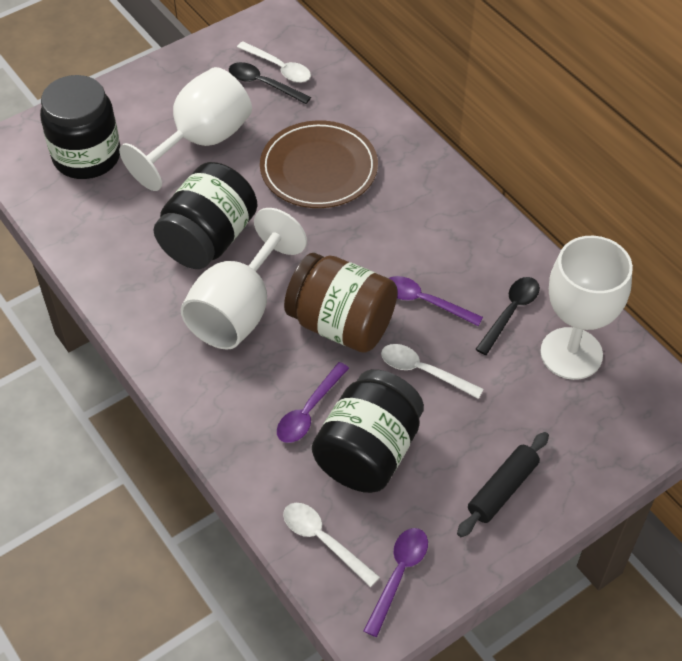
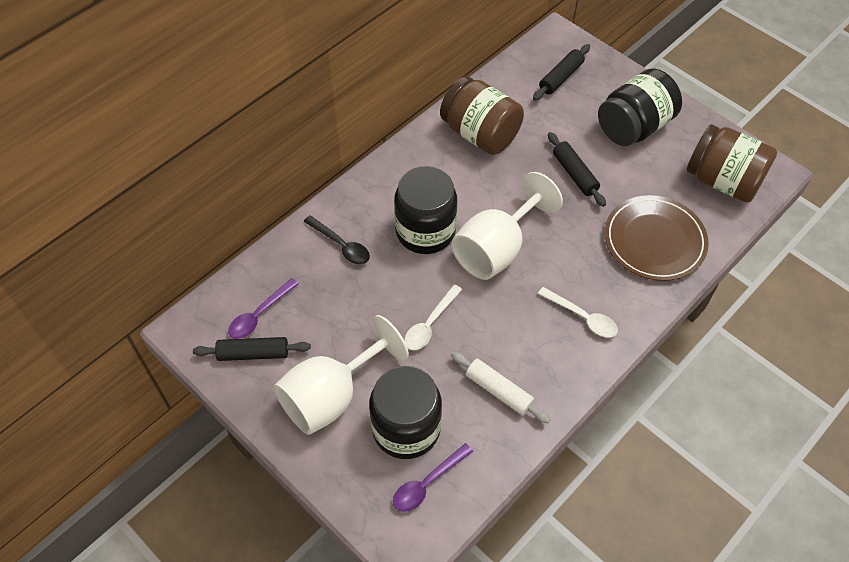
black rolling pin: [457,432,549,537] = 1 -> [193,337,311,361] [533,44,590,100] [548,132,606,207] = 3
black spoon: [229,62,311,104] [476,277,540,355] = 2 -> [303,215,370,265] = 1
brown jar: [284,253,398,353] = 1 -> [440,76,524,155] [687,124,777,203] = 2
purple spoon: [277,362,349,443] [363,528,428,637] [389,276,483,326] = 3 -> [228,278,299,339] [393,443,473,512] = 2
white goblet: [119,67,252,191] [181,208,307,350] [540,236,633,380] = 3 -> [273,315,409,435] [451,172,563,280] = 2
white rolling pin: none = 0 -> [451,352,551,423] = 1
white spoon: [237,41,311,83] [283,503,380,587] [381,344,484,399] = 3 -> [404,284,462,350] [538,287,618,338] = 2

